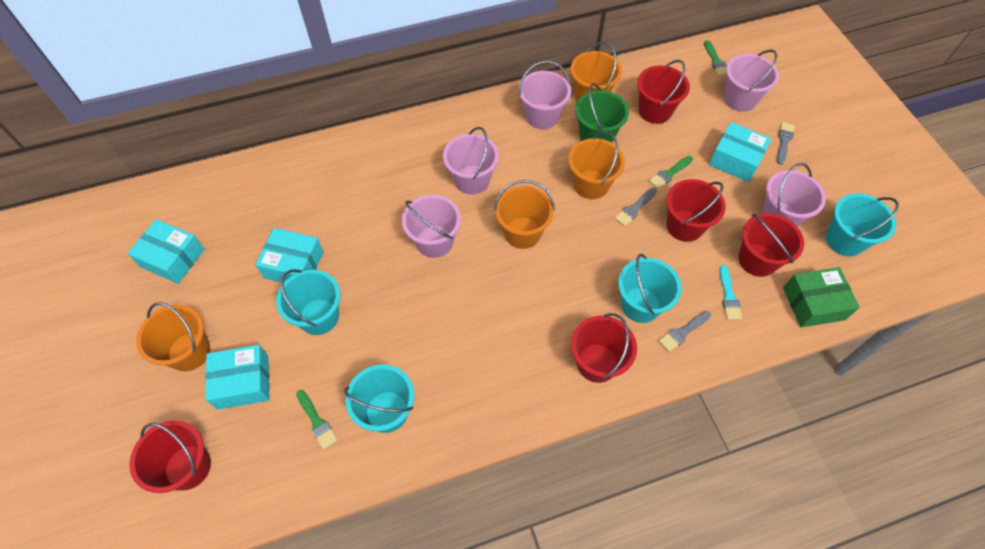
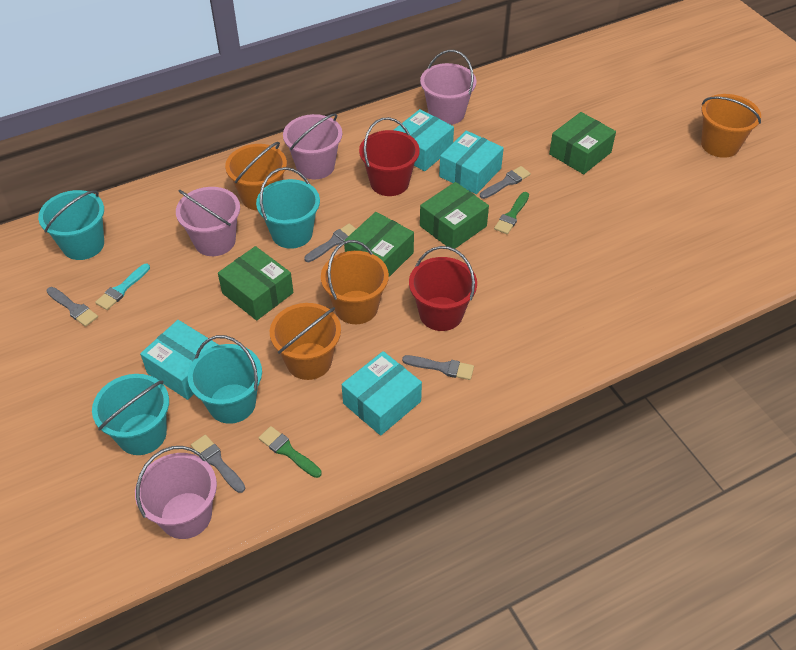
green box: [783,267,860,327] = 1 -> [218,246,293,320] [344,212,414,277] [420,182,489,249] [549,112,616,174] = 4
green brush: [296,390,338,449] [649,156,693,189] [704,40,727,76] = 3 -> [259,426,322,478] [494,192,529,234] = 2
green bucket: [575,83,629,143] = 1 -> none = 0
grey brush: [615,188,657,226] [659,311,711,352] [777,122,795,165] = 3 -> [46,287,98,327] [191,435,245,493] [304,223,356,262] [402,355,474,380] [480,166,531,199] = 5
pink bucket: [402,195,461,258] [443,127,499,195] [519,61,571,129] [724,50,779,112] [761,163,826,227] = 5 -> [135,446,217,539] [176,187,240,256] [283,113,342,179] [420,50,476,125] = 4
red bucket: [129,420,211,493] [571,313,637,383] [637,60,690,124] [666,179,726,242] [738,213,804,277] = 5 -> [359,117,420,196] [409,246,477,331] = 2

